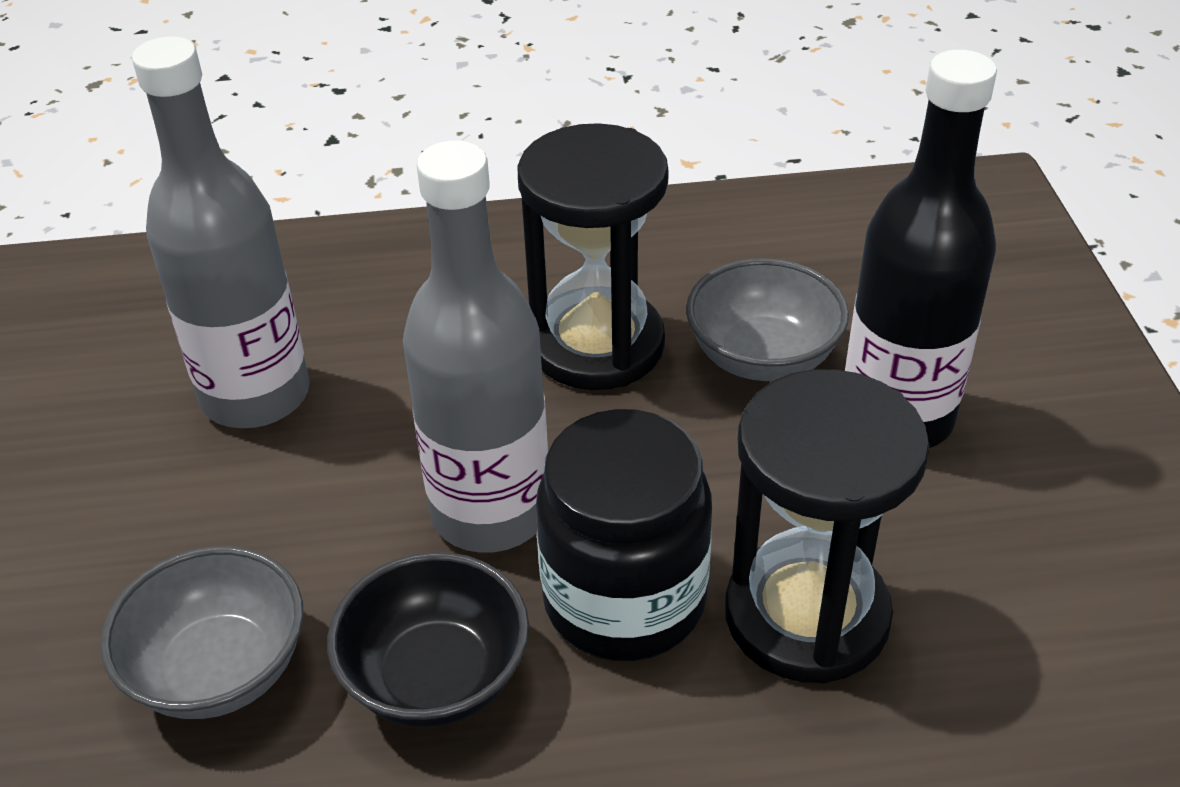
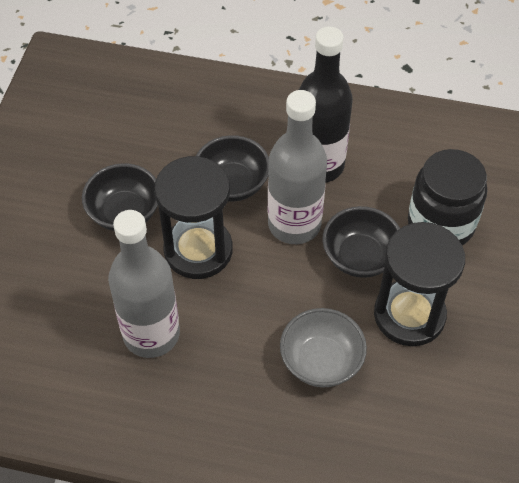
black bowl: [327,552,529,727] = 1 -> [82,163,158,231] [196,135,269,201] [323,206,400,278] = 3
grey bowl: [100,546,304,719] [686,258,849,381] = 2 -> [280,308,367,387] = 1

